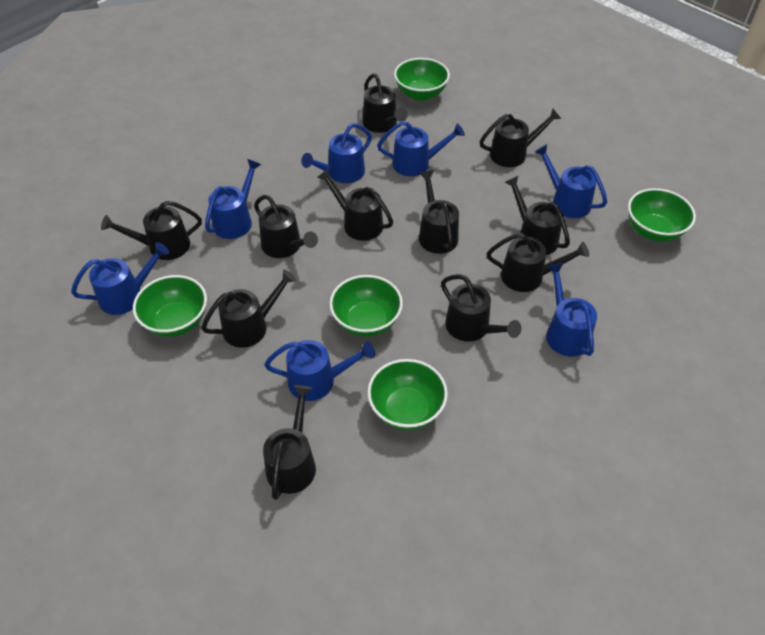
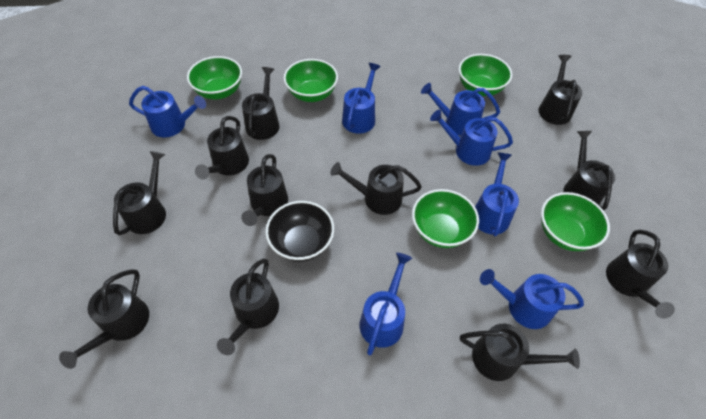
black bowl: none = 0 -> [265,201,334,262] = 1

